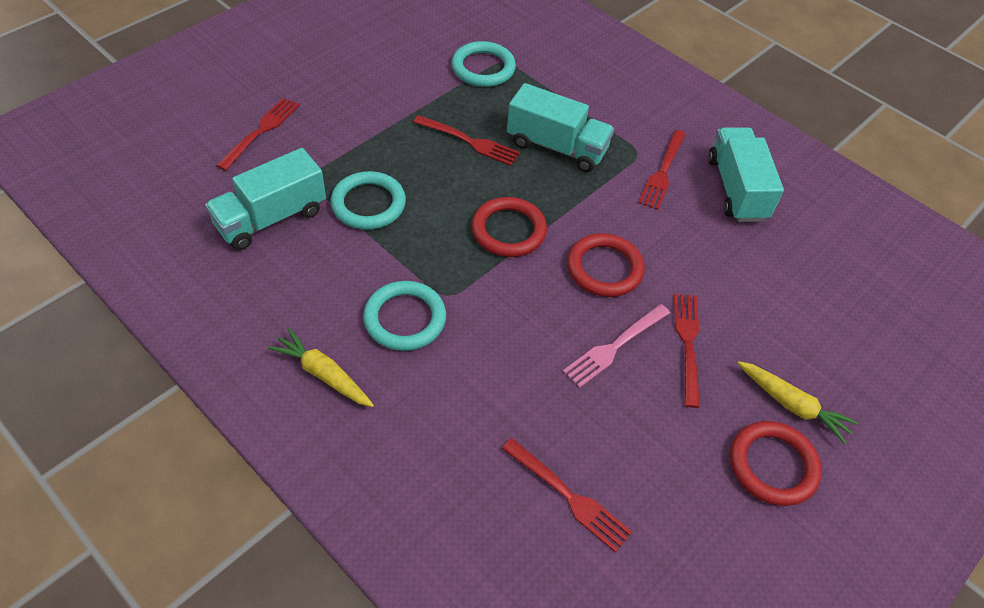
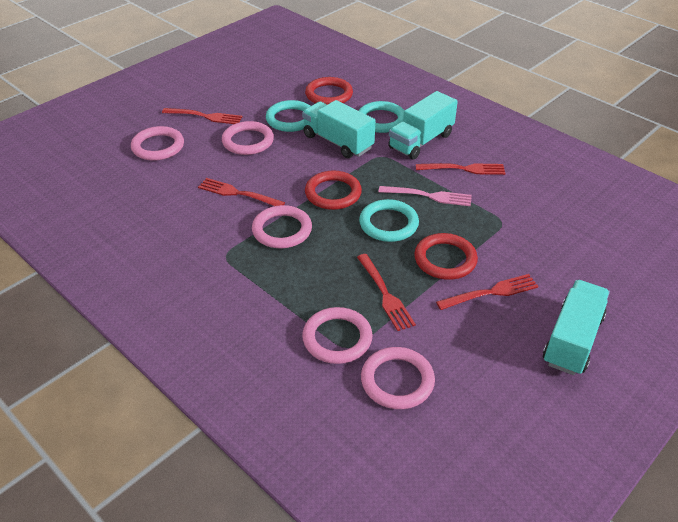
pink ring: none = 0 -> [131,126,184,161] [222,121,274,155] [252,205,312,248] [302,307,372,364] [361,347,435,409] = 5
yellow carrot: [268,328,374,407] [737,361,858,444] = 2 -> none = 0

